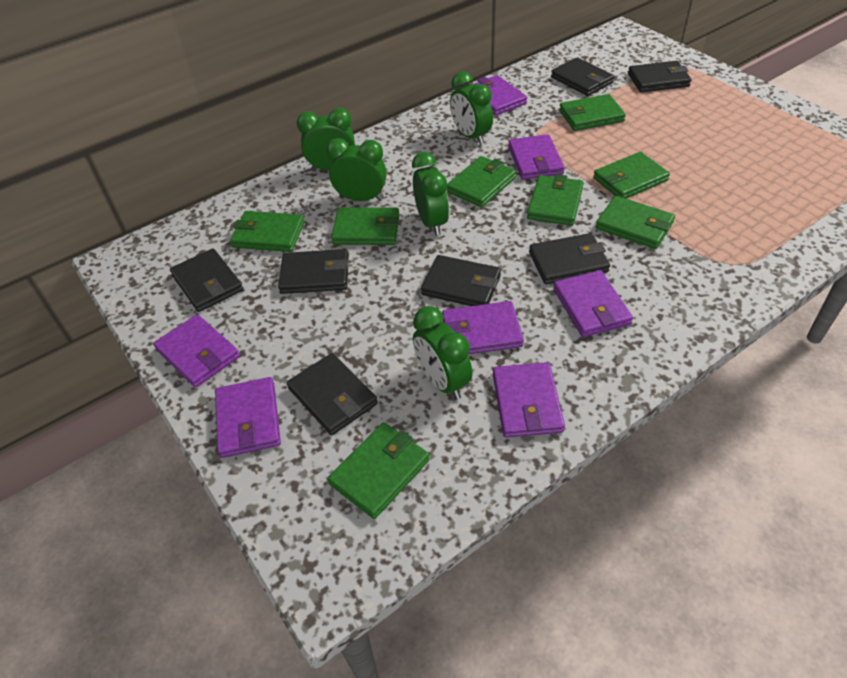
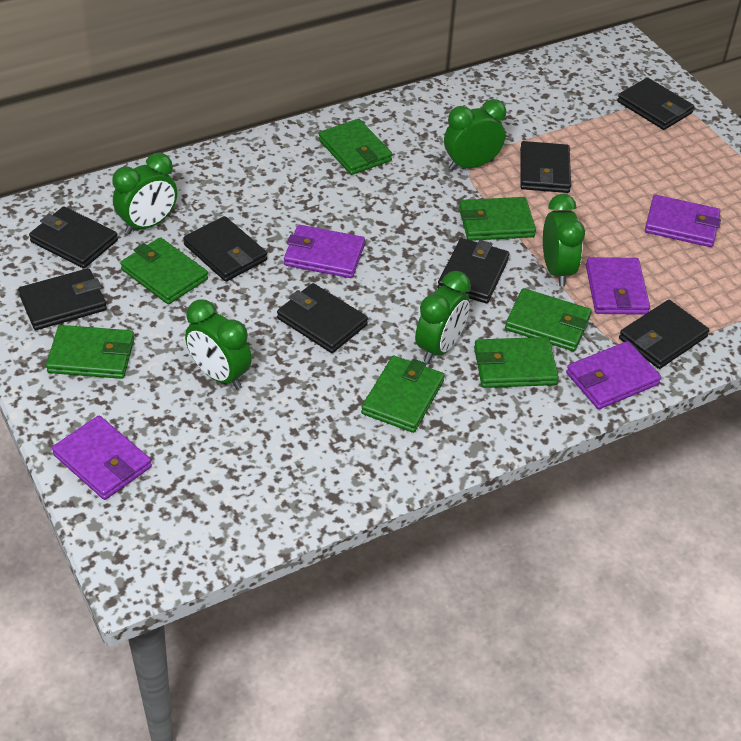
black wallet: [170,248,243,312] [278,249,349,294] [287,353,378,435] [421,255,501,306] [529,233,610,284] [551,57,614,96] [628,61,692,92] = 7 -> [18,268,107,330] [29,206,118,269] [183,216,267,282] [277,283,368,353] [437,238,510,303] [520,141,571,193] [617,78,694,130] [619,300,709,369] = 8
green wallet: [230,211,305,252] [327,422,430,519] [331,208,399,245] [447,156,516,207] [527,174,583,226] [559,94,626,131] [593,152,670,199] [596,196,675,249] = 8 -> [46,325,134,379] [120,237,208,304] [318,119,392,175] [361,356,445,433] [459,197,536,241] [474,337,559,388] [505,288,591,351] = 7
purple wallet: [153,314,240,388] [215,377,281,458] [442,301,524,354] [474,75,527,116] [493,362,565,438] [508,134,565,180] [553,270,633,337] = 7 -> [52,415,152,500] [284,225,365,278] [566,341,661,409] [586,257,650,315] [645,195,721,247] = 5

